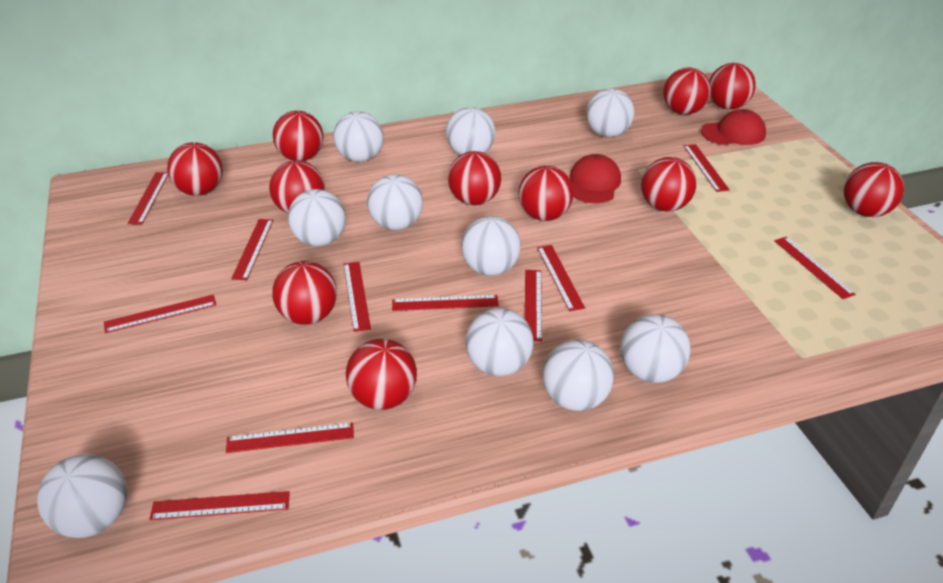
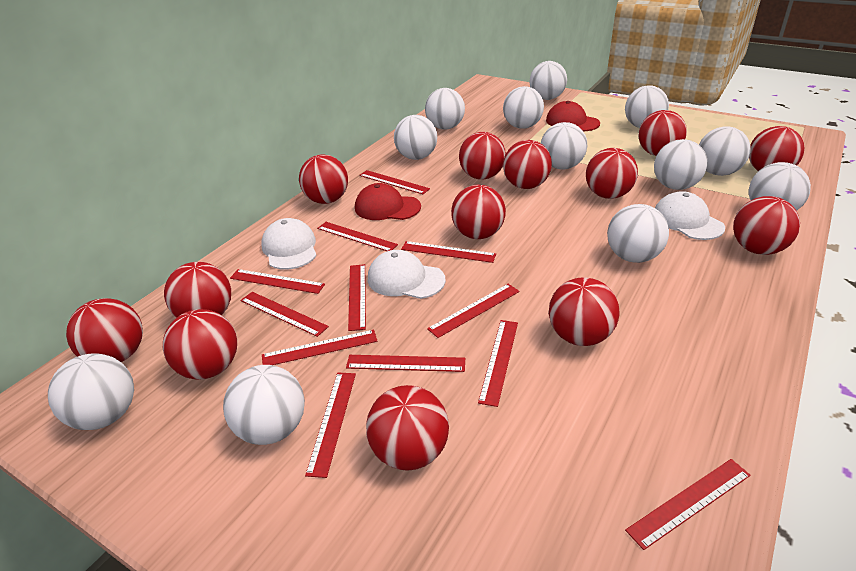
red ball: [167,142,223,196] [269,160,325,213] [272,261,337,325] [273,111,323,161] [346,339,417,410] [448,151,501,205] [518,166,574,221] [641,157,696,212] [663,67,711,115] [709,63,756,110] [844,162,904,217] = 11 -> [66,298,143,362] [163,309,237,380] [164,262,231,318] [299,154,348,204] [366,385,449,471] [451,185,506,239] [459,132,506,180] [503,140,552,189] [549,277,619,346] [586,148,638,199] [638,110,687,156] [733,196,800,255] [749,126,804,171] = 13
red ruler: [104,295,217,333] [127,172,168,224] [149,491,290,520] [226,423,354,453] [231,219,273,280] [344,262,371,332] [392,295,499,311] [525,270,542,341] [537,245,585,311] [684,144,730,192] [774,237,856,299] = 11 -> [230,269,325,294] [240,292,329,337] [262,330,377,365] [305,372,356,478] [317,222,398,251] [346,355,465,372] [348,264,366,331] [359,170,430,194] [401,241,496,263] [427,284,520,338] [478,320,518,407] [625,459,751,550] = 12
white ball: [37,454,127,538] [288,189,346,246] [333,111,384,162] [367,174,423,230] [446,107,495,155] [461,216,521,276] [465,308,533,376] [542,340,614,411] [586,88,634,137] [620,314,691,383] = 10 -> [48,353,134,430] [223,365,305,445] [394,115,437,160] [425,88,465,130] [503,86,544,129] [530,61,567,100] [541,122,587,169] [607,204,669,263] [625,85,669,128] [654,139,708,190] [699,127,751,176] [749,162,811,211] = 12
white cap: none = 0 -> [261,218,317,270] [368,250,446,299] [655,191,725,240] = 3

